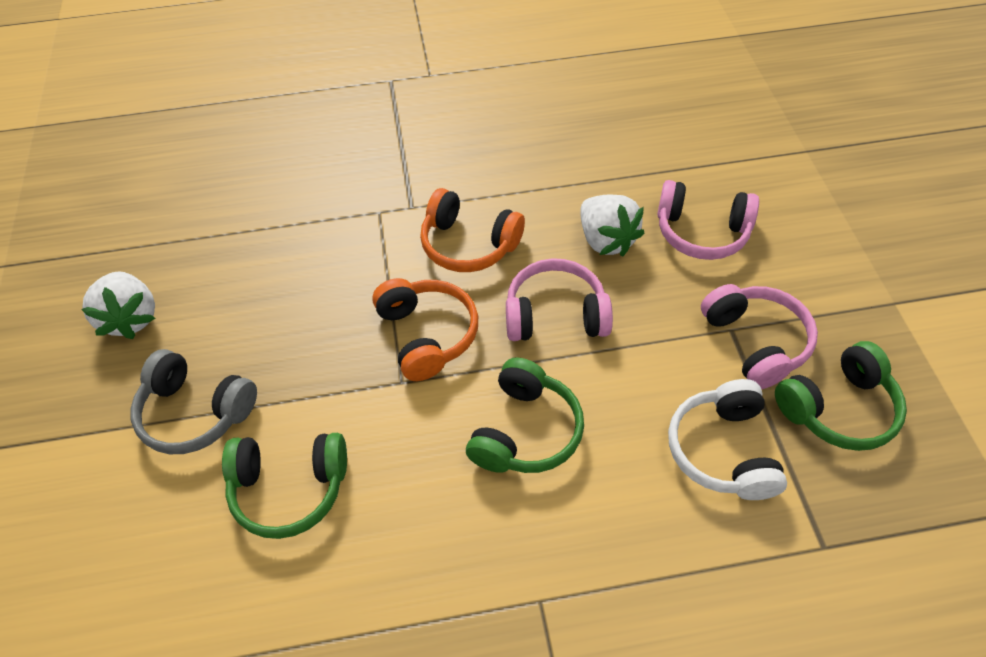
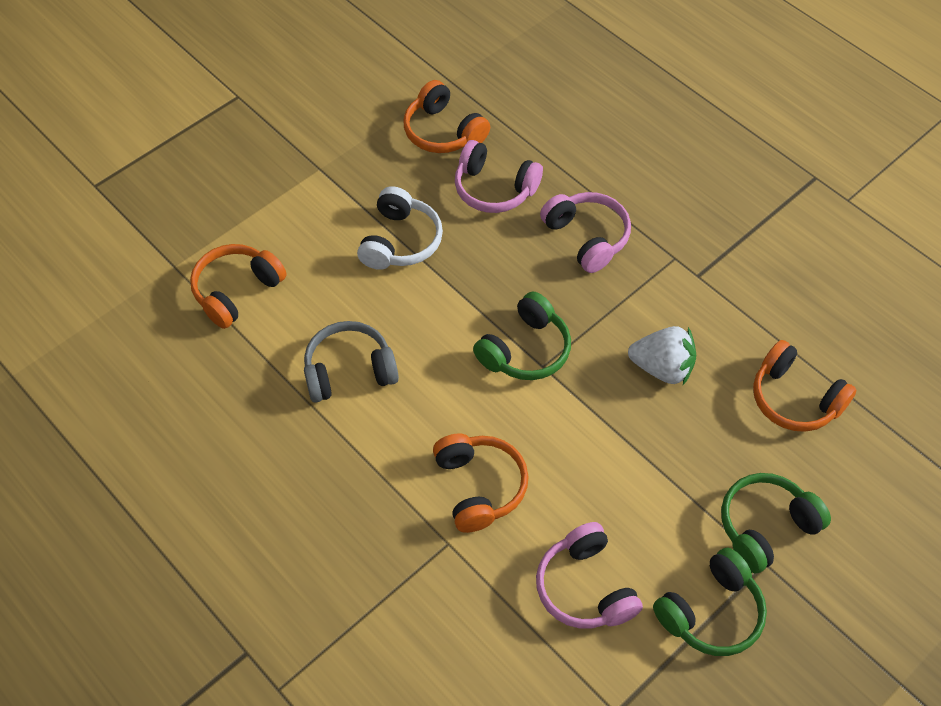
orange headphones: [372,278,478,381] [420,188,525,272] = 2 -> [190,244,287,329] [403,80,490,153] [433,433,529,533] [753,340,857,432] = 4
white strawberry: [81,271,155,339] [580,195,644,256] = 2 -> [628,326,697,385] = 1

